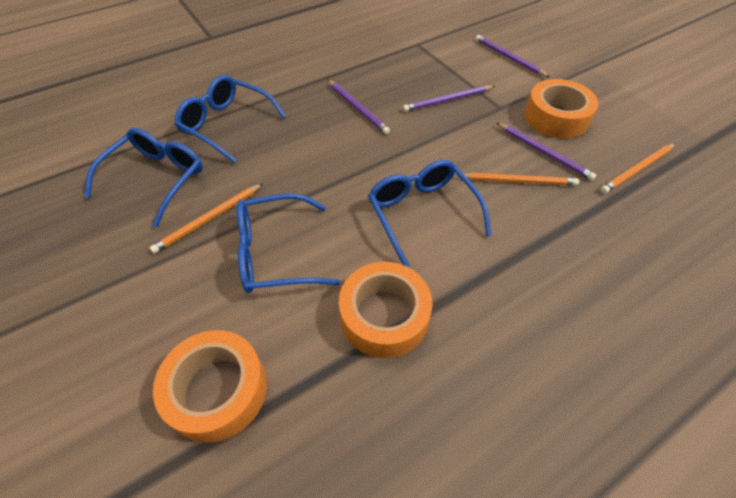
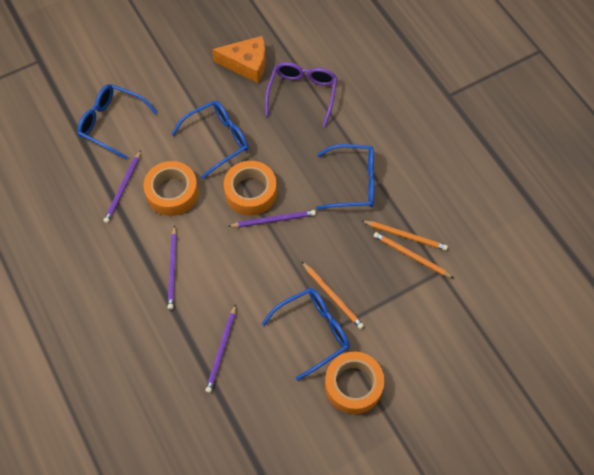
orange cheese: none = 0 -> [212,36,266,83] = 1
purple glasses: none = 0 -> [265,62,337,127] = 1

